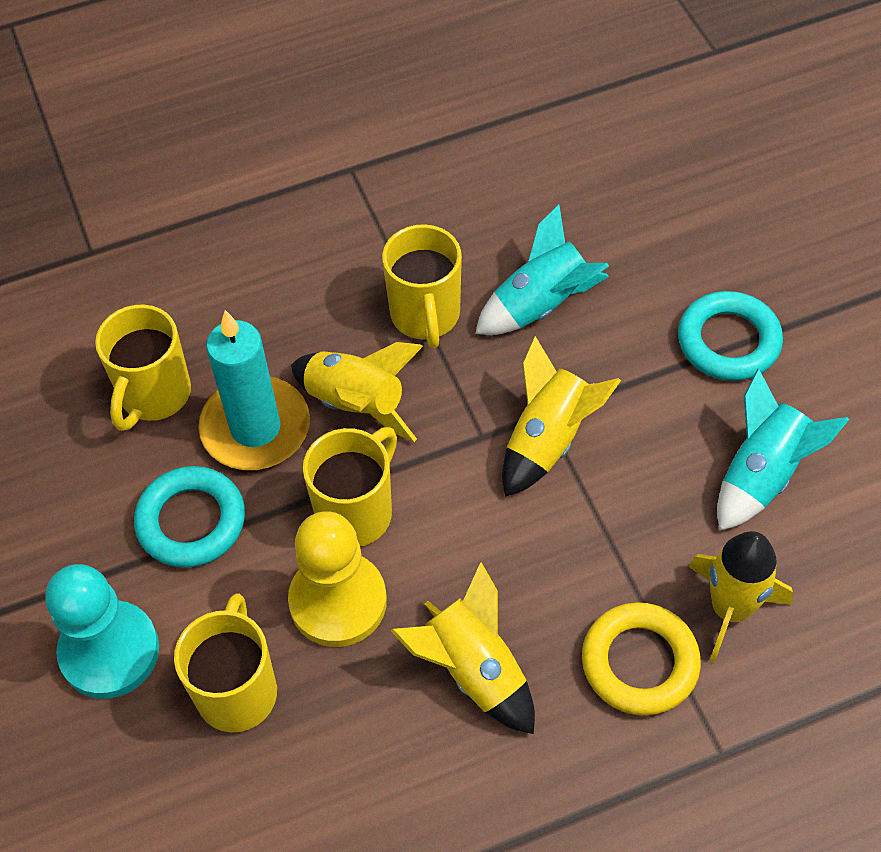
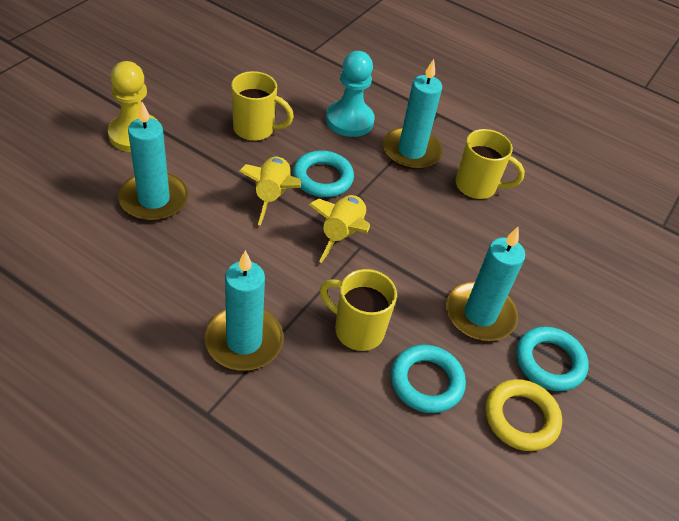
turquoise candle: [198,310,310,470] = 1 -> [118,102,188,221] [205,250,283,371] [383,59,443,170] [446,227,525,341] = 4
turquoise ring: [134,466,245,568] [678,291,783,381] = 2 -> [293,150,354,197] [391,345,466,413] [516,327,589,391] = 3
turquoise rocket: [475,205,609,335] [717,369,849,531] = 2 -> none = 0
yellow mug: [95,305,191,431] [174,593,277,732] [303,427,397,547] [382,224,462,348] = 4 -> [231,71,294,141] [320,269,397,351] [456,129,525,199] = 3
yellow rocket: [291,342,423,442] [391,562,535,734] [502,336,621,497] [688,531,793,663] = 4 -> [239,156,301,225] [309,195,370,263] = 2

